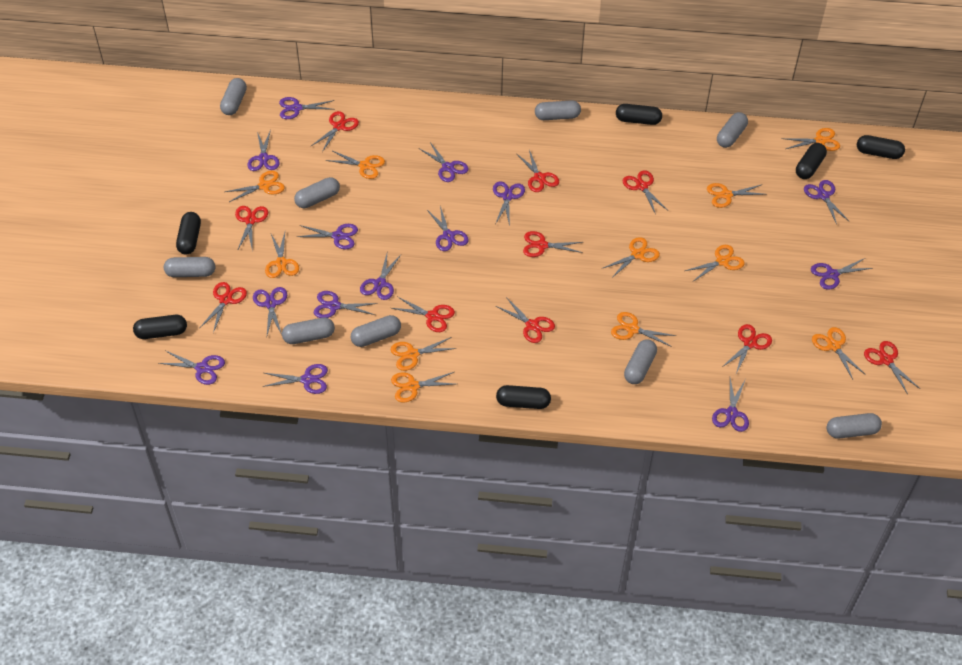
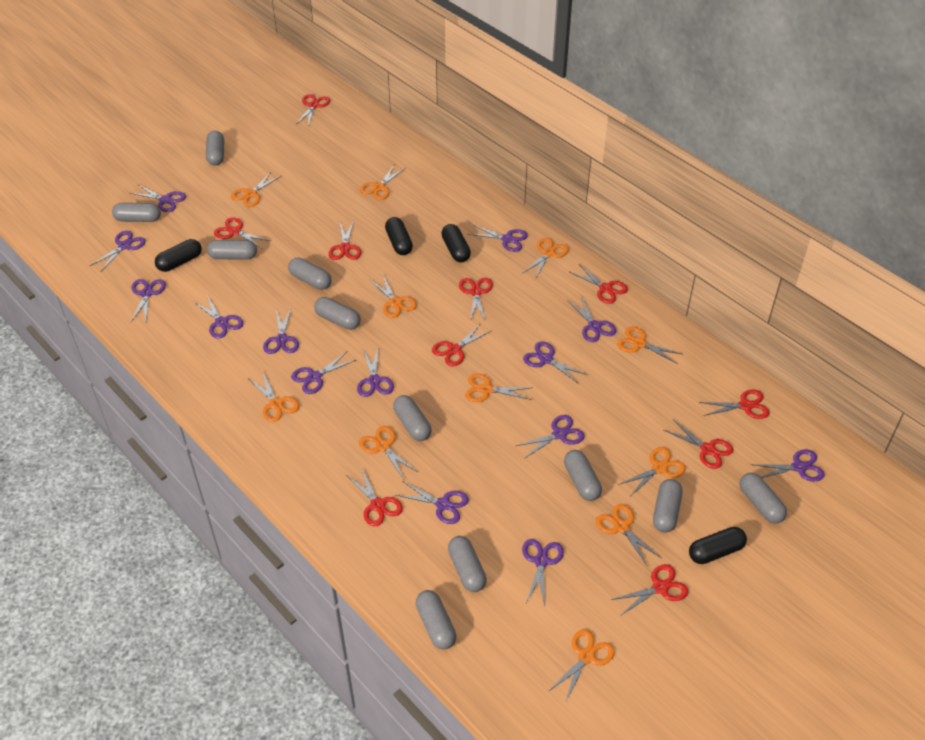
black capsule: [133,315,187,339] [176,212,201,255] [496,385,551,409] [616,104,662,125] [796,143,827,179] [857,135,905,159] = 6 -> [155,239,202,272] [385,217,413,255] [441,224,471,263] [689,527,747,564] = 4
grey capsule: [164,257,215,277] [220,78,247,115] [282,317,335,344] [294,177,340,208] [351,315,401,347] [535,100,581,120] [624,340,657,384] [717,112,748,148] [827,413,882,439] = 9 -> [112,203,161,222] [206,131,224,166] [207,240,257,259] [288,258,332,290] [314,297,361,330] [393,395,431,441] [416,590,456,650] [448,536,487,592] [564,450,602,501] [653,479,682,533] [740,473,787,523] = 11

